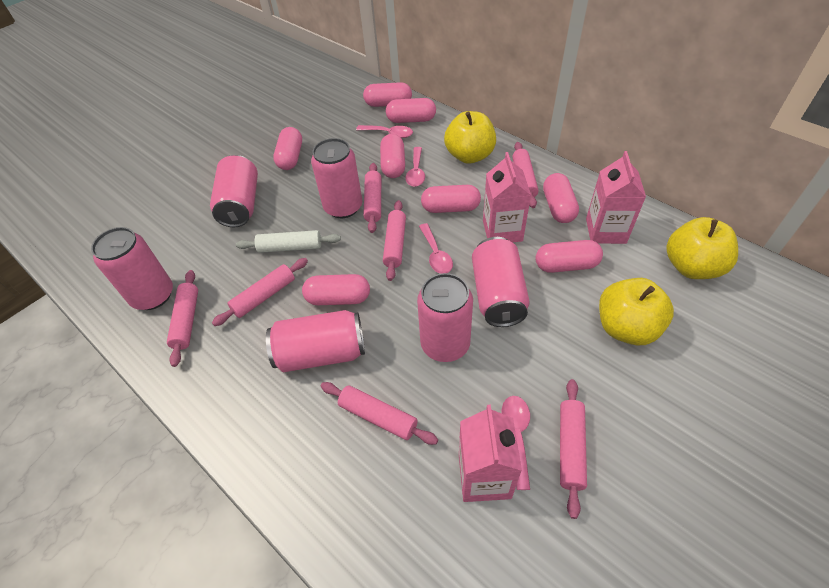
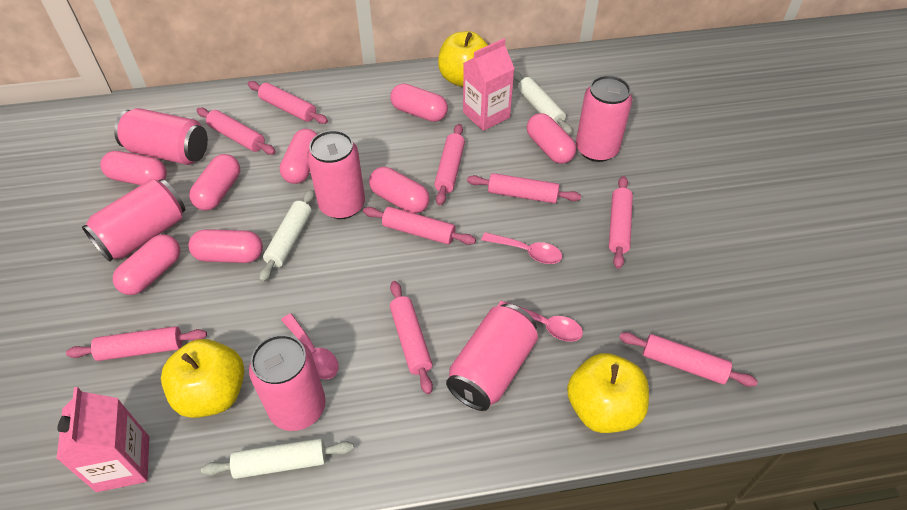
pink carton: [459,404,522,502] [483,152,531,242] [586,151,646,244] = 3 -> [56,387,149,492] [463,38,515,131] = 2
pink rolling pin: [167,270,198,367] [212,258,308,326] [321,382,438,445] [363,163,381,233] [383,200,406,281] [512,142,539,208] [560,379,587,519] = 7 -> [66,326,207,361] [196,108,276,155] [247,81,328,124] [363,207,476,245] [390,281,433,394] [434,124,465,205] [467,173,581,204] [609,176,633,269] [619,332,758,387] = 9
pink spoon: [356,125,413,138] [405,147,425,187] [419,223,453,274] [502,396,530,490] = 4 -> [281,314,339,379] [482,232,562,264] [498,301,583,342] = 3
white rolling pin: [236,230,341,253] = 1 -> [201,438,354,479] [259,189,315,282] [513,71,573,134] = 3

